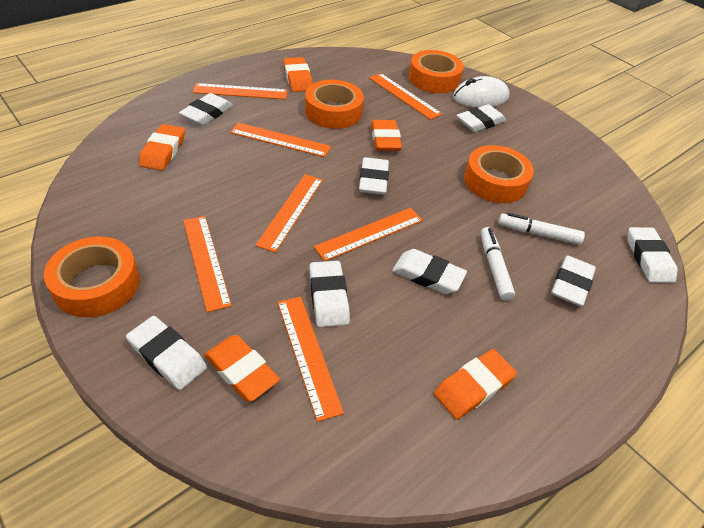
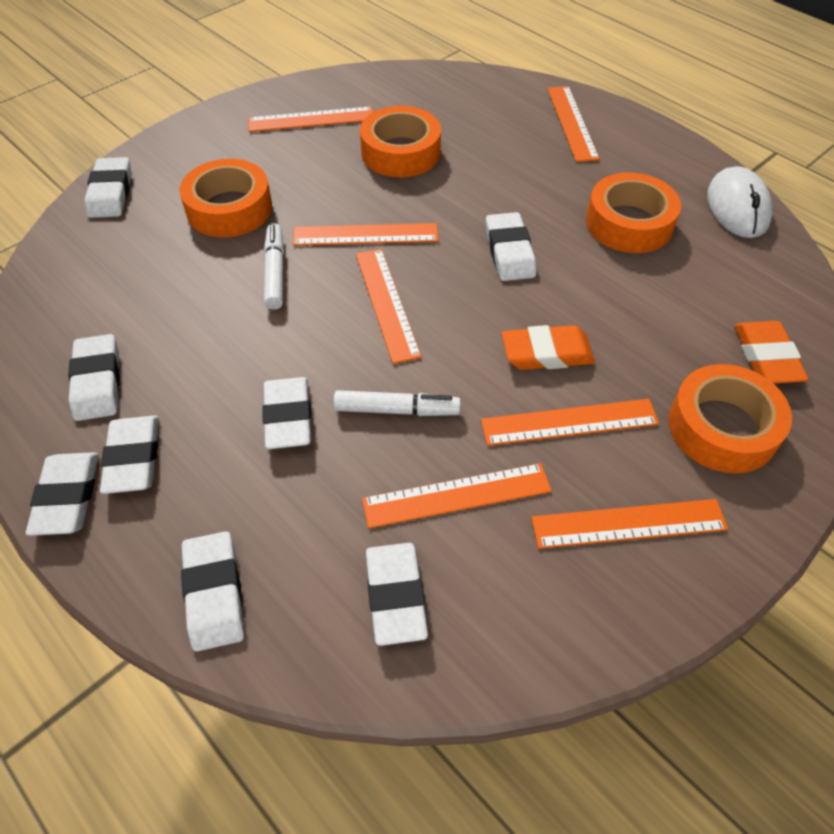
orange eraser: [139,124,185,171] [204,335,280,401] [283,57,313,92] [371,120,402,151] [434,349,517,419] = 5 -> [502,325,595,370] [735,321,809,384] = 2

